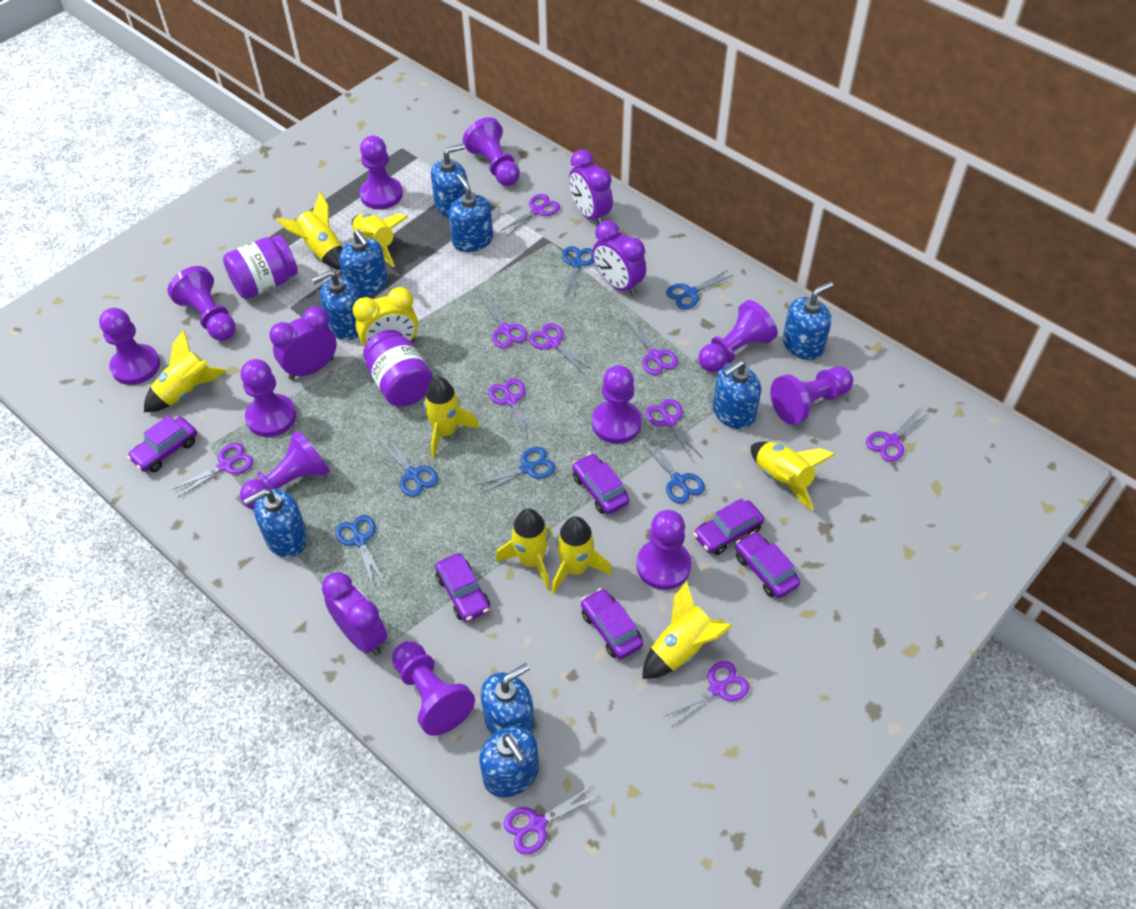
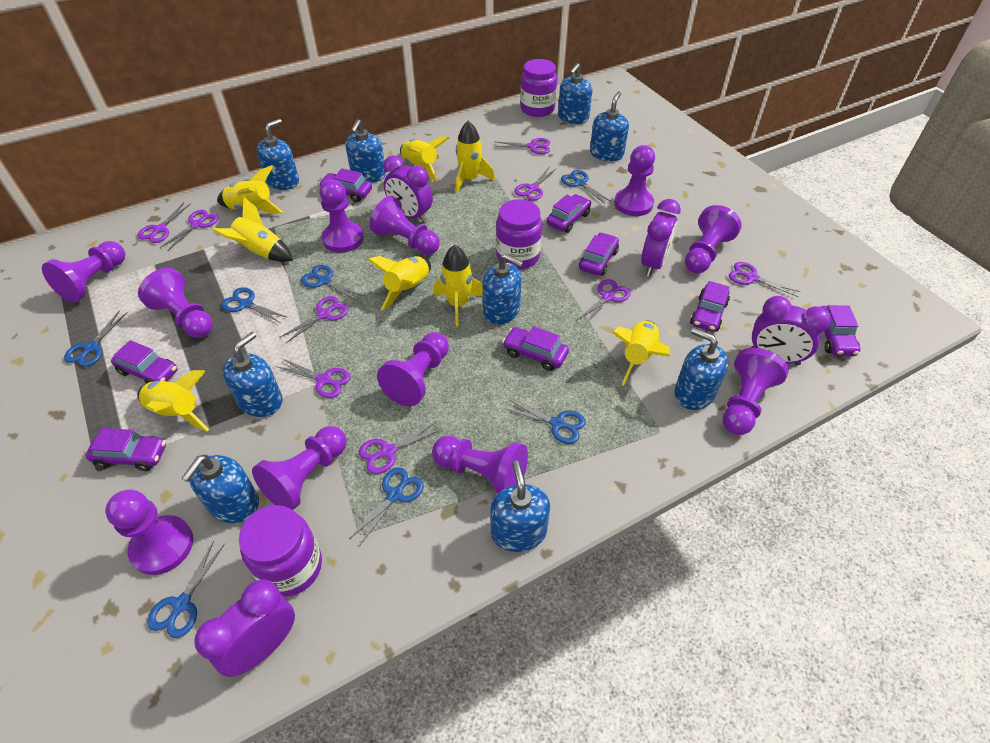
blue scissors: [335,515,385,588] [379,436,438,497] [476,447,556,494] [562,246,594,296] [643,439,705,504] [666,270,734,309] = 6 -> [64,311,128,367] [147,541,225,638] [221,287,288,323] [301,265,363,301] [349,467,424,545] [504,399,586,444] [561,170,611,204] = 7
purple car: [127,415,197,472] [435,553,490,622] [572,453,629,515] [581,588,643,659] [693,498,764,555] [735,531,800,598] = 6 -> [85,428,166,471] [111,340,178,384] [319,169,372,202] [502,326,569,371] [547,194,591,233] [579,232,619,276] [690,281,730,332] [820,305,860,356] = 8
purple jar: [223,235,298,299] [363,330,433,407] = 2 -> [239,505,322,597] [496,199,542,269] [520,59,557,117] = 3
purple scissors: [172,443,253,497] [481,295,528,348] [488,379,537,439] [500,194,560,236] [504,785,599,855] [529,323,592,374] [627,320,678,375] [645,399,702,461] [663,661,750,726] [866,408,930,462] = 10 -> [137,203,190,243] [161,210,218,251] [276,358,351,398] [279,296,348,343] [359,422,442,474] [494,138,550,154] [514,166,557,201] [576,279,631,326] [729,262,801,297] = 9
yellow clock: [353,287,418,346] = 1 -> none = 0

